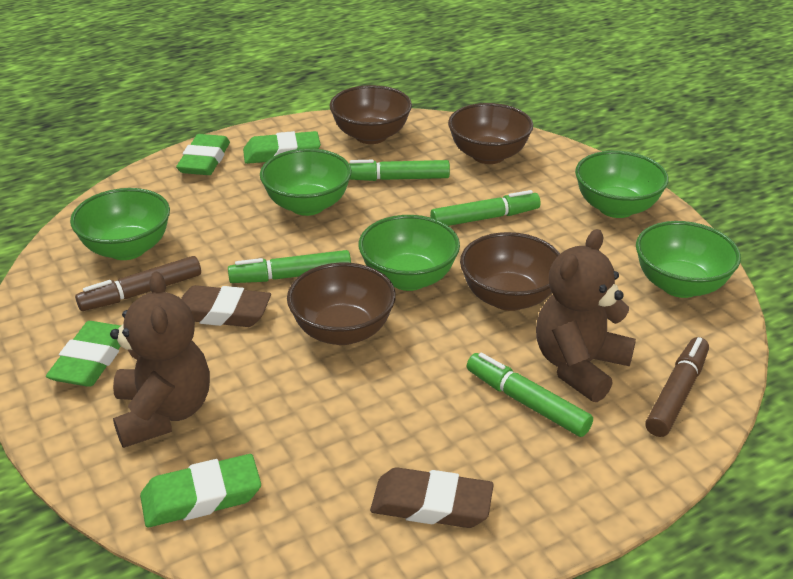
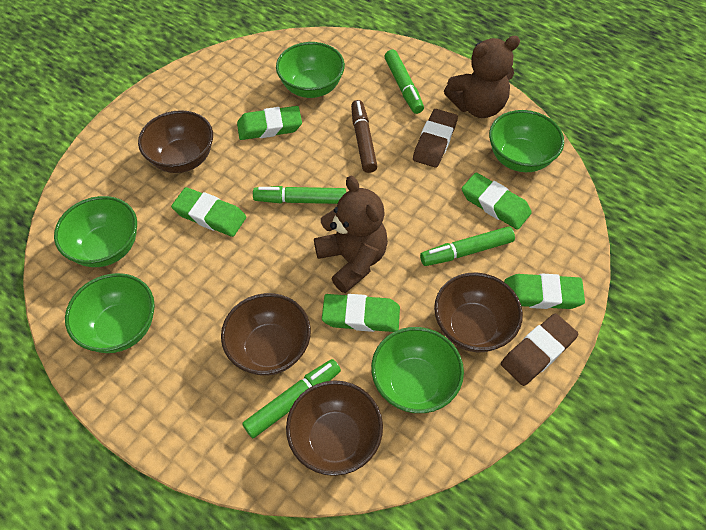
brown marker: [75,256,201,311] [645,337,709,437] = 2 -> [351,100,378,173] = 1
green eraser: [46,321,121,387] [140,454,261,527] [176,134,230,175] [243,131,321,164] = 4 -> [171,187,246,237] [237,106,302,140] [322,294,400,332] [462,172,532,230] [504,274,585,309] = 5

